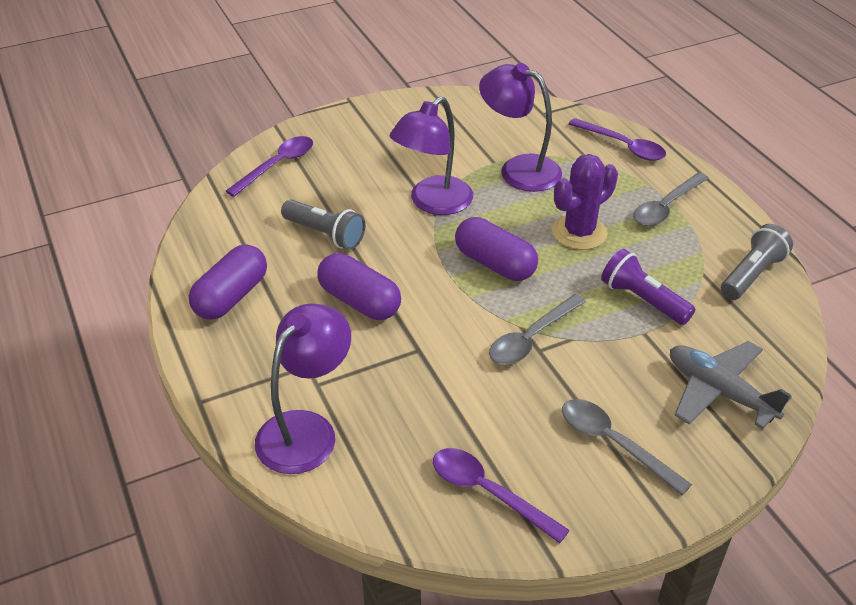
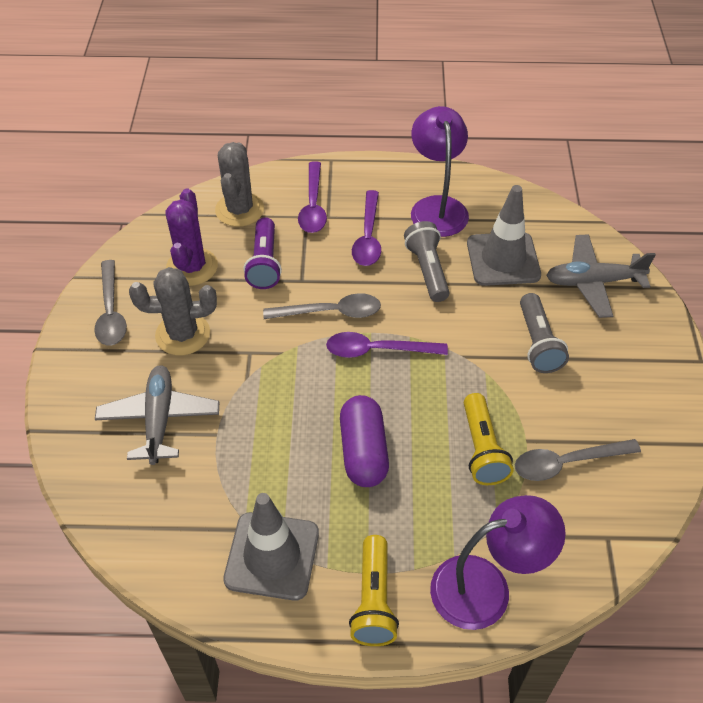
grey cactus: none = 0 -> [129,267,217,355] [215,142,264,227] = 2
grey plane: [670,341,792,429] = 1 -> [95,365,219,465] [546,234,656,318] = 2
grey traffic cone: none = 0 -> [223,493,319,601] [467,185,541,286] = 2
purple capsule: [189,245,267,320] [318,253,401,320] [455,217,538,281] = 3 -> [340,395,389,487] = 1
purple lamp: [255,304,351,474] [389,97,473,215] [479,63,562,192] = 3 -> [411,106,469,237] [430,495,566,630] = 2
yellow flashlight: none = 0 -> [349,535,399,646] [464,393,514,485] = 2

